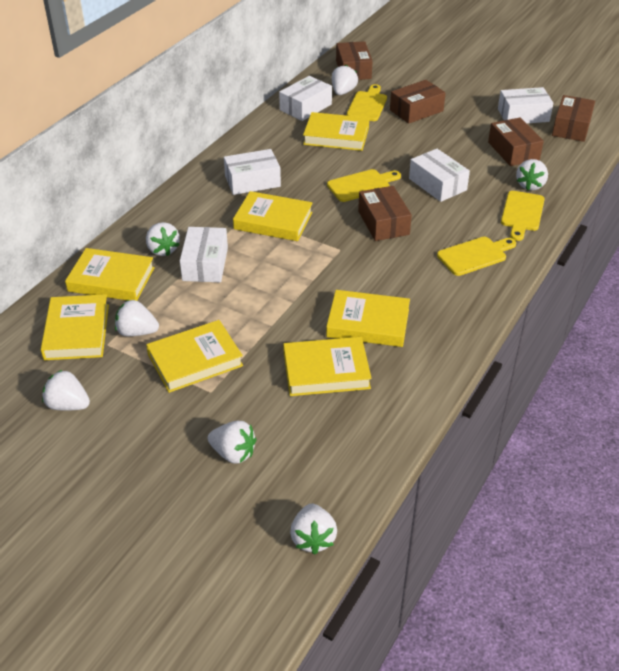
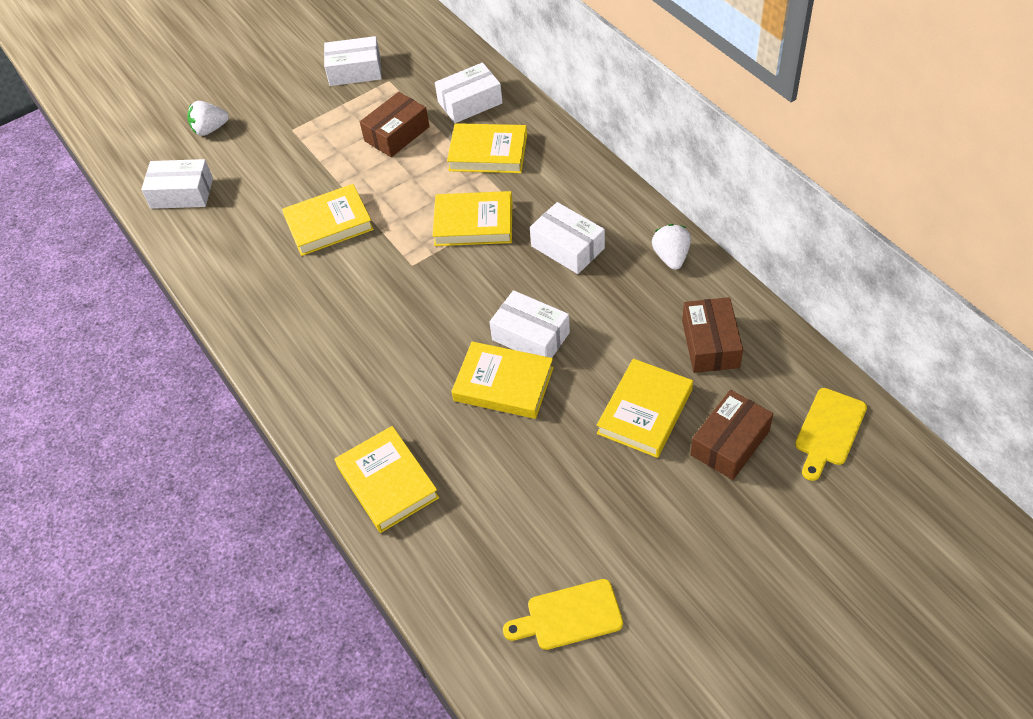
brown box: [336,41,373,80] [358,186,412,241] [390,80,446,124] [488,118,544,166] [552,95,595,142] = 5 -> [360,92,430,157] [682,297,743,373] [690,390,773,480] = 3
white strawberry: [42,370,90,411] [115,300,159,336] [146,222,180,256] [208,421,257,464] [290,503,337,555] [332,65,358,95] [516,159,548,191] = 7 -> [187,101,229,136] [652,224,691,270] = 2
yellow book: [41,294,109,360] [65,248,155,301] [146,320,243,393] [233,191,313,241] [283,337,372,396] [303,112,369,151] [326,290,410,347] = 7 -> [282,184,374,256] [335,426,439,533] [432,191,512,246] [447,123,527,173] [451,341,554,419] [597,359,693,458] = 6
yellow cutting board: [327,169,401,202] [347,84,387,121] [437,237,516,276] [501,191,545,241] = 4 -> [503,579,623,650] [795,388,867,481] = 2

